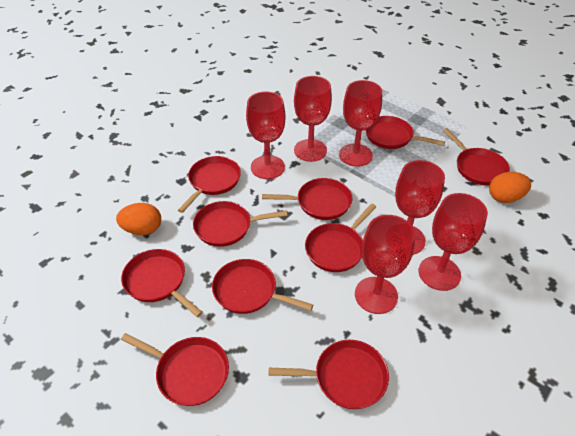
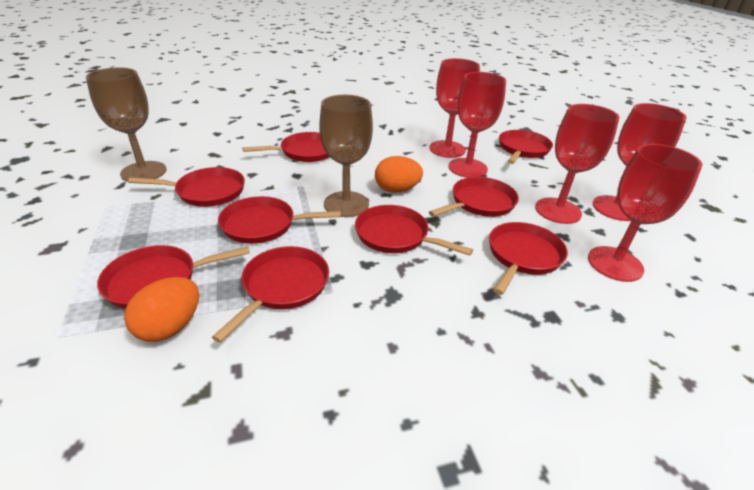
brown goblet: none = 0 -> [86,68,166,182] [319,95,373,217] = 2
red goblet: [246,91,286,179] [294,76,332,162] [339,80,382,167] [355,215,415,314] [395,160,445,255] [419,193,488,291] = 6 -> [429,58,480,158] [449,72,506,178] [535,104,620,224] [588,144,703,282] [593,103,686,221] = 5
red pan: [121,249,203,317] [121,333,229,406] [178,156,241,213] [193,201,287,247] [212,259,313,314] [262,178,352,220] [269,340,389,409] [305,204,376,272] [365,116,445,149] [443,128,510,186] = 10 -> [97,245,250,309] [128,167,245,207] [212,246,329,343] [218,196,341,244] [242,132,329,162] [355,205,473,256] [429,177,519,217] [489,222,568,295] [499,130,553,164] = 9

